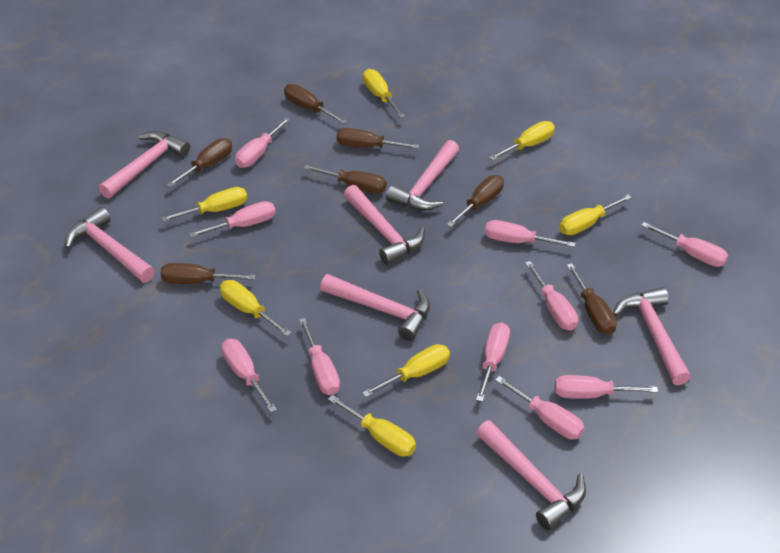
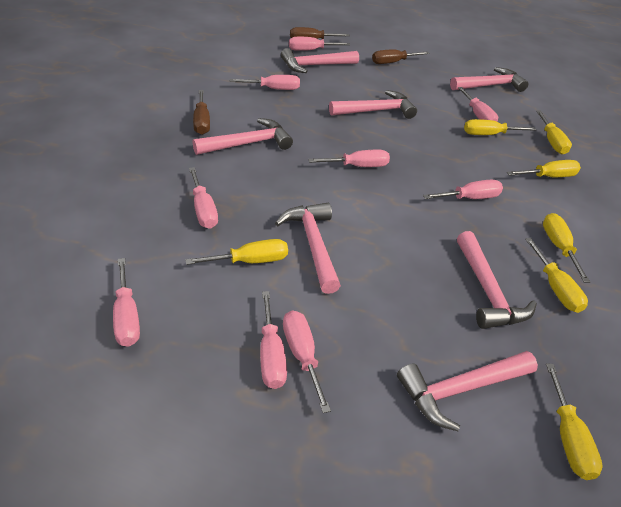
brown screwdriver: [161,263,256,284] [166,138,232,188] [284,84,347,124] [303,165,387,194] [336,128,419,149] [446,175,504,227] [567,263,617,335] = 7 -> [193,90,210,135] [290,27,350,39] [372,49,429,64] = 3
pink screwdriver: [189,201,276,238] [221,339,277,413] [235,117,290,168] [299,318,340,395] [476,322,510,402] [485,220,576,247] [495,376,585,439] [525,261,578,330] [555,375,658,399] [641,222,728,267] = 10 -> [113,258,140,347] [189,167,218,229] [230,75,300,90] [260,291,287,389] [283,310,331,413] [289,37,350,51] [308,150,390,167] [423,180,503,199] [458,87,498,122] = 9

